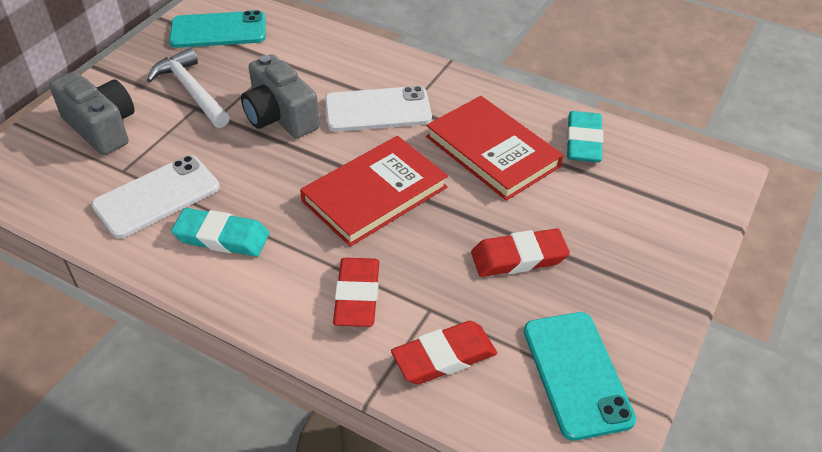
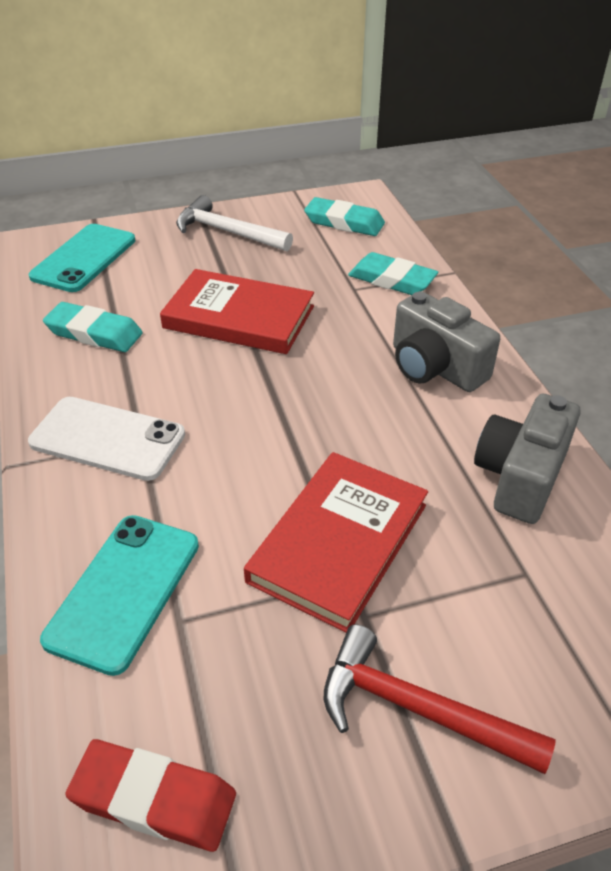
red eraser: [333,258,379,327] [391,321,497,384] [471,228,570,277] = 3 -> [65,739,236,852] = 1
red hammer: none = 0 -> [324,624,556,774] = 1
turquoise eraser: [171,208,269,257] [567,111,603,163] = 2 -> [43,302,143,352] [304,197,385,236] [348,252,438,295] = 3
white phone: [92,155,220,239] [325,86,432,132] = 2 -> [28,397,185,481] = 1

